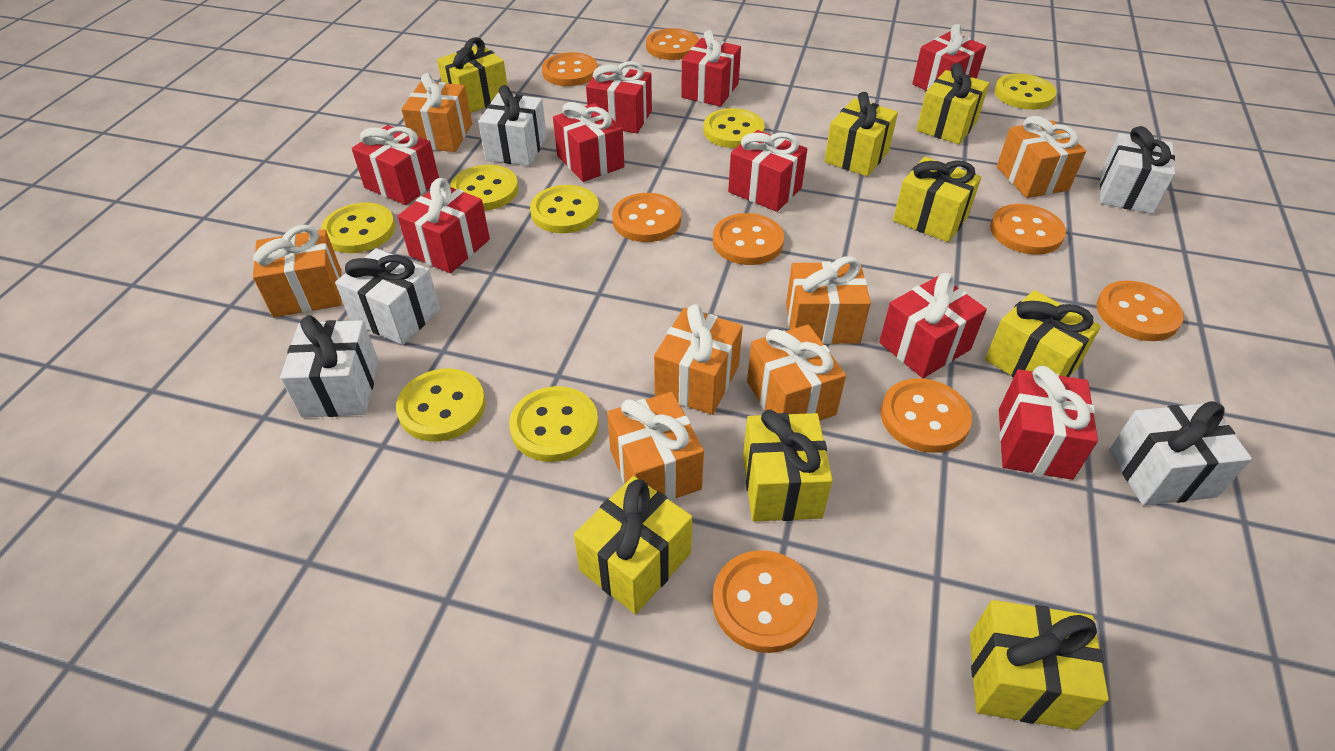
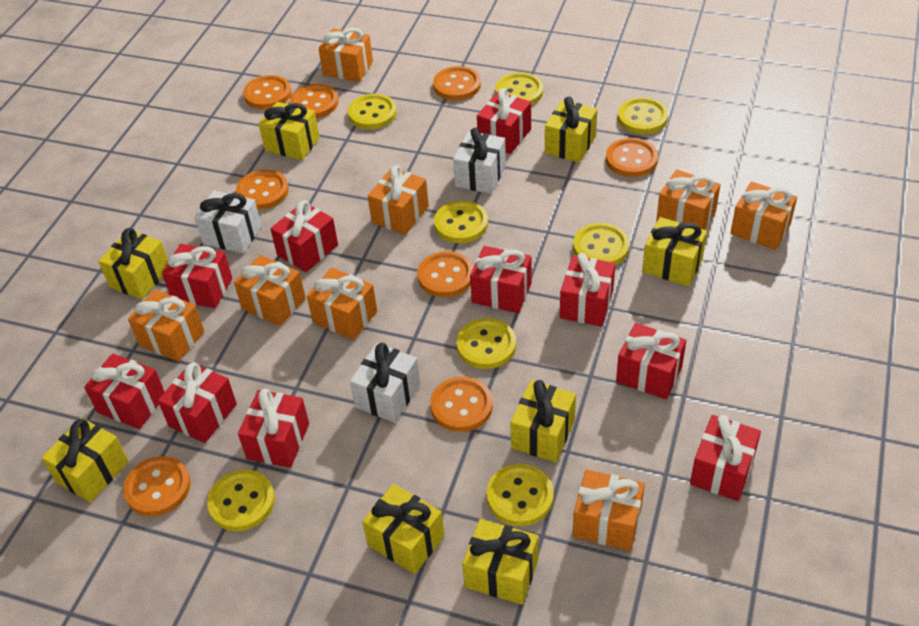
orange gift: [253,225,342,317] [401,73,472,152] [607,392,704,501] [654,304,743,415] [747,325,846,421] [786,256,871,344] [997,116,1086,198] = 7 -> [128,289,205,362] [234,255,306,326] [307,268,377,340] [318,28,373,82] [368,165,429,235] [573,469,645,551] [656,169,721,230] [730,181,797,250] = 8
red gift: [352,125,439,205] [398,178,490,273] [553,102,624,182] [586,61,652,133] [681,30,741,107] [728,130,807,212] [879,273,987,378] [912,24,986,91] [999,366,1098,480] = 9 -> [84,354,165,429] [158,362,237,443] [162,244,233,308] [238,389,309,468] [270,200,338,272] [470,246,532,313] [477,88,531,154] [560,253,615,327] [616,323,686,399] [690,415,761,501] = 10
white gift: [280,315,379,418] [335,248,440,345] [478,85,547,166] [1100,126,1175,214] [1109,401,1252,506] = 5 -> [194,191,262,253] [350,343,420,423] [453,127,506,194] = 3
yellow button: [321,203,395,253] [396,369,486,441] [450,165,518,211] [509,386,599,462] [530,185,599,233] [703,108,765,148] [994,73,1056,110] = 7 -> [207,470,275,531] [348,94,397,129] [434,201,488,243] [456,318,516,369] [486,464,554,526] [495,73,543,105] [573,223,629,265] [618,97,668,134] = 8

